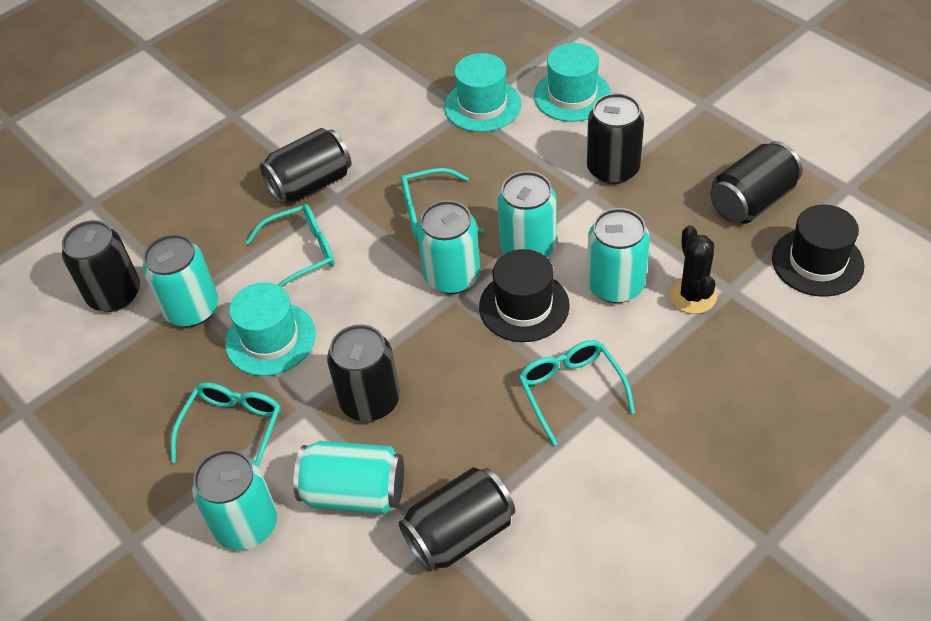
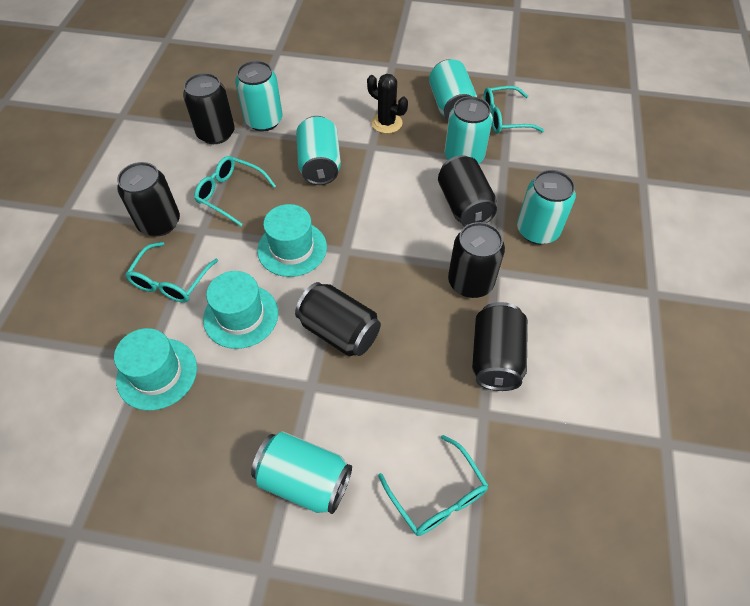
black hat: [479,249,570,342] [772,205,864,297] = 2 -> none = 0

